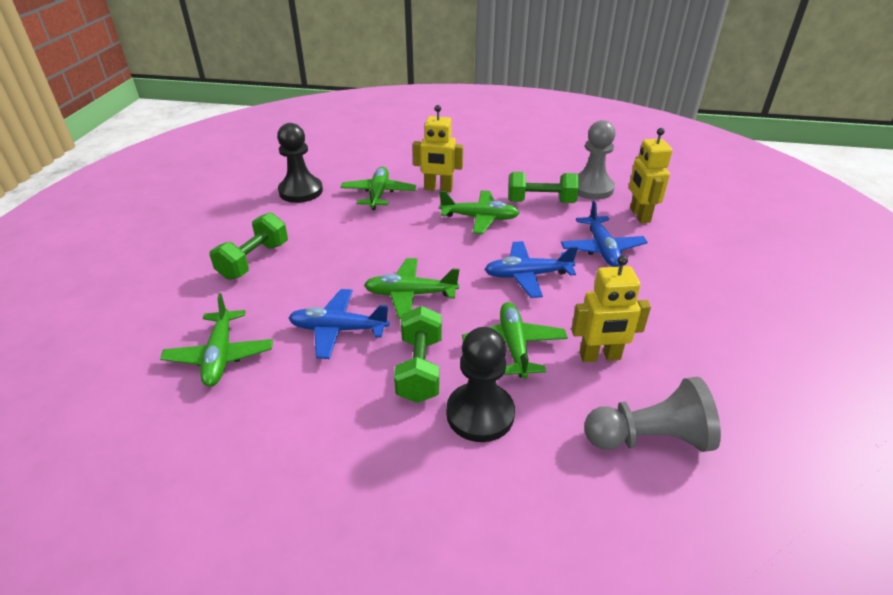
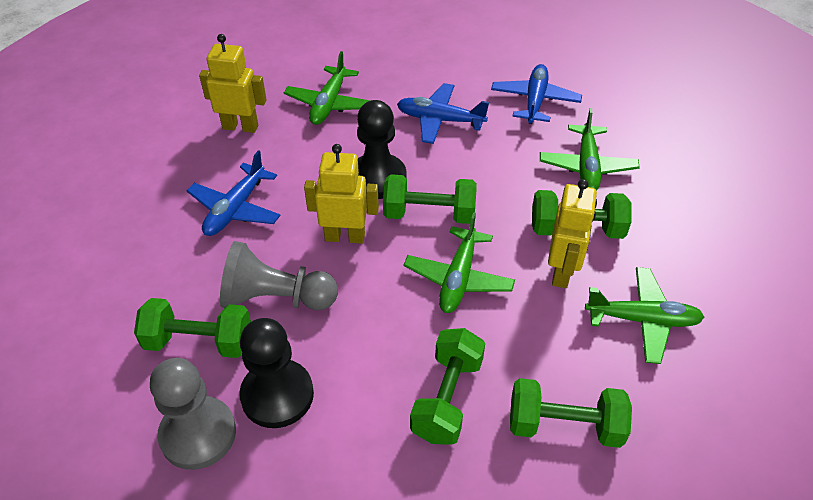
green dumbbell: [210,212,288,280] [394,306,442,403] [508,172,579,203] = 3 -> [134,298,251,358] [383,174,477,224] [410,328,485,445] [510,378,632,448] [532,190,631,239] = 5
green plane: [160,293,273,387] [340,166,416,210] [364,258,459,319] [439,190,520,234] [462,302,568,379] = 5 -> [284,51,370,125] [403,212,515,313] [540,108,640,191] [585,267,704,364] = 4

